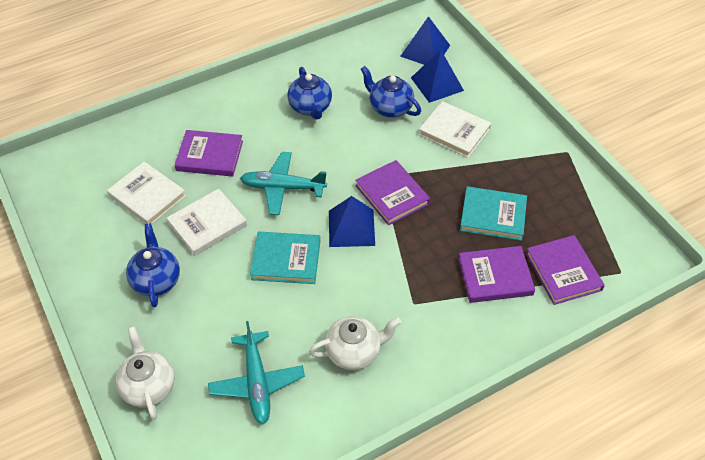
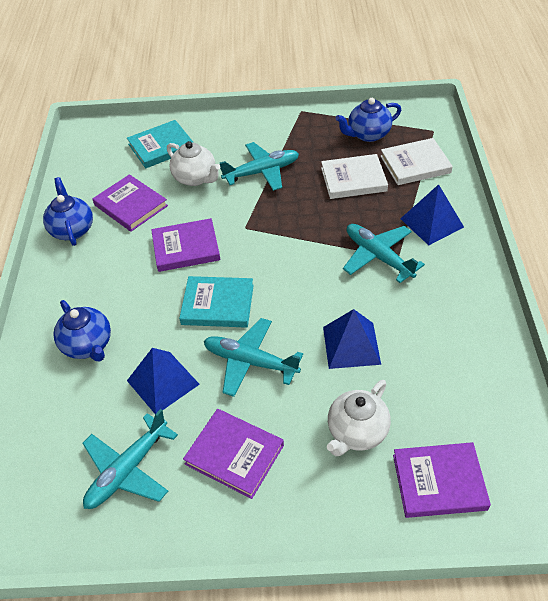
turquoise plane: [208,321,305,424] [240,152,327,215] = 2 -> [83,409,178,509] [204,318,303,397] [220,142,299,191] [343,224,425,283] = 4
white book: [107,162,186,225] [167,189,247,256] [419,101,491,158] = 3 -> [321,154,388,199] [380,138,453,185] = 2

